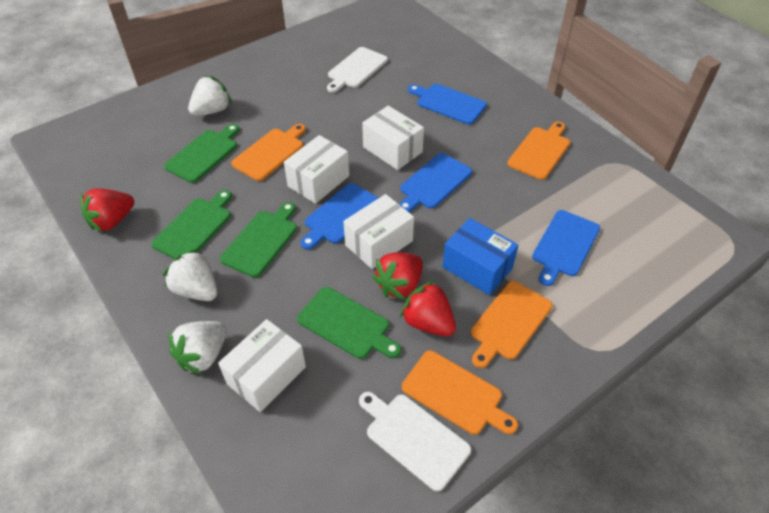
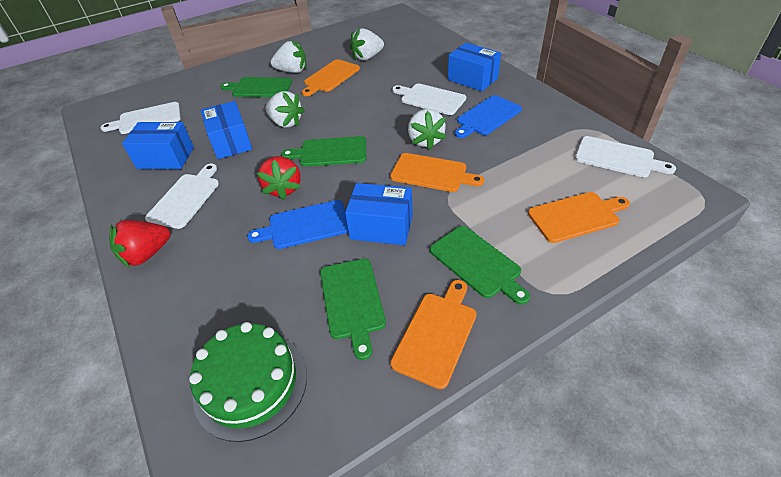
blue box: [442,218,519,295] = 1 -> [122,122,194,169] [201,101,252,159] [345,183,413,245] [448,43,501,91] = 4
blue cutting board: [301,183,378,250] [399,153,472,212] [408,84,487,125] [532,210,600,286] = 4 -> [247,200,348,249] [455,95,522,138] = 2
green cake: none = 0 -> [189,322,307,442] = 1
red strawberry: [80,188,134,232] [372,253,423,301] [400,281,456,336] = 3 -> [109,220,171,267] [257,156,301,200] = 2
white box: [218,319,306,412] [284,135,349,204] [343,194,414,269] [362,106,424,170] = 4 -> none = 0
white cutting board: [327,47,388,93] [359,392,471,491] = 2 -> [100,102,181,134] [145,164,219,229] [392,84,466,115] [575,136,676,177] = 4
white strawberry: [163,249,217,301] [168,321,227,375] [188,76,232,116] = 3 -> [265,91,305,128] [271,41,306,73] [350,28,384,61] [408,109,446,150] = 4

